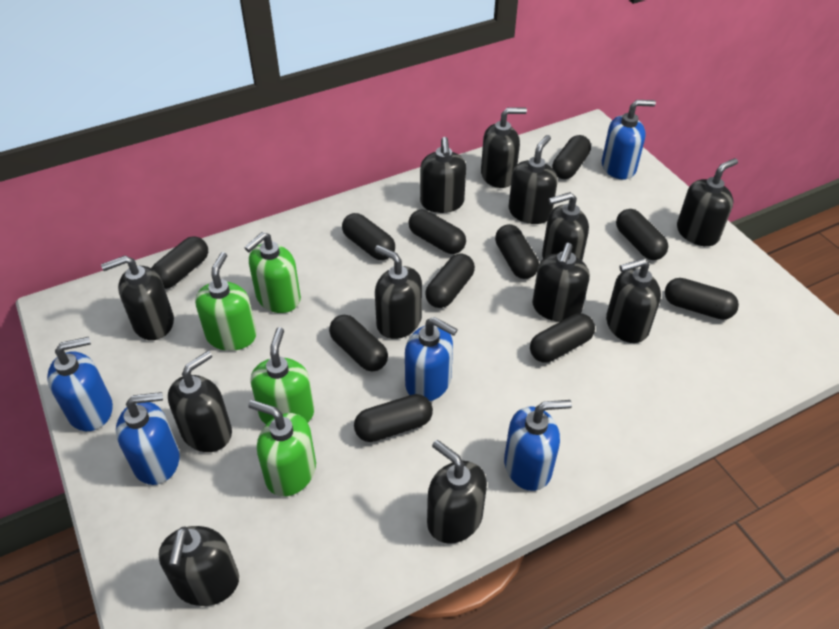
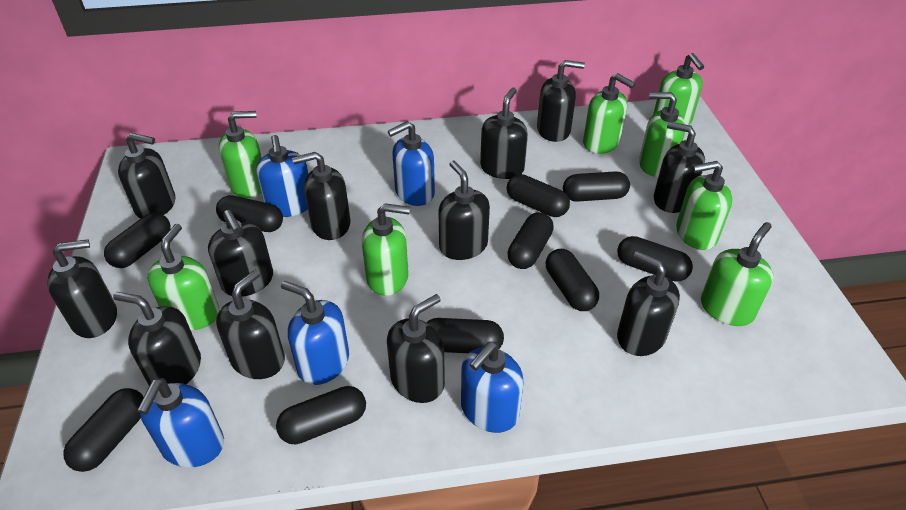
black capsule: [151,236,208,289] [329,315,388,372] [342,213,395,260] [354,394,433,442] [409,210,466,254] [425,254,475,308] [495,224,539,279] [530,313,595,363] [552,135,591,179] [616,209,668,260] [665,278,739,320] = 11 -> [63,388,144,472] [104,213,170,268] [216,195,283,232] [276,386,366,444] [426,318,504,353] [507,174,570,217] [507,212,554,269] [546,249,599,311] [563,171,630,202] [617,236,693,282] = 10
green soap dispenser: [195,252,257,351] [244,232,301,313] [248,400,316,497] [250,327,314,424] = 4 -> [147,224,219,330] [219,111,262,198] [362,203,410,296] [583,73,635,154] [639,92,686,177] [653,53,704,125] [676,161,732,250] [701,222,773,326] = 8

